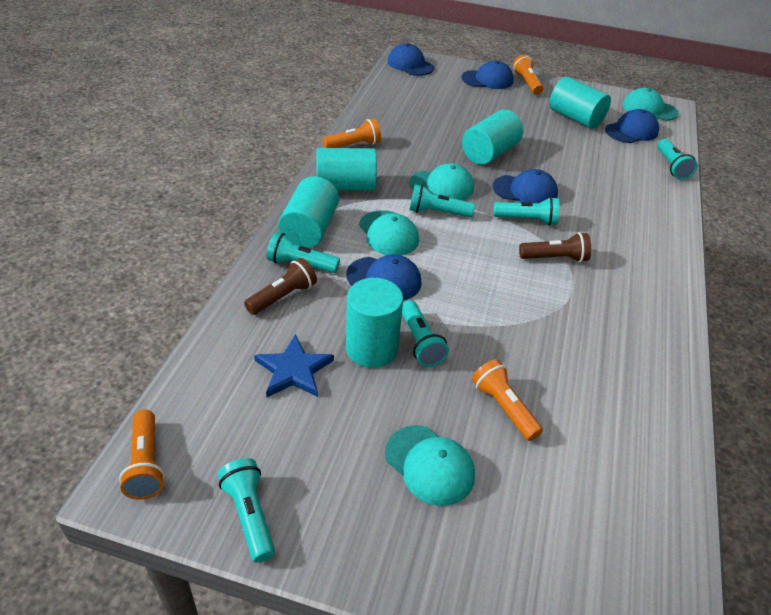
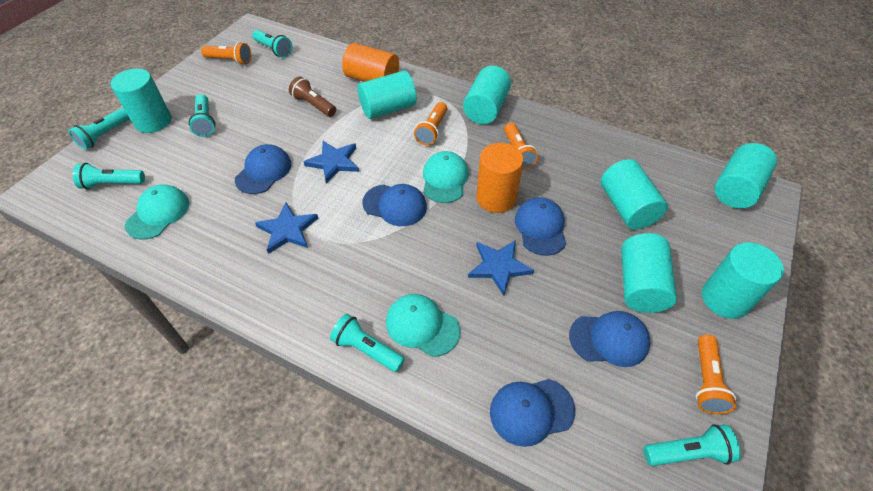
blue star: [254,334,334,397] = 1 -> [255,203,318,254] [304,141,359,184] [468,240,534,296] = 3
brown flashlight: [244,258,317,315] [519,232,591,263] = 2 -> [289,77,336,117] = 1
orange cylinder: none = 0 -> [342,43,399,82] [476,143,524,213] = 2
turquoise cap: [359,210,419,255] [385,425,475,506] [409,163,474,200] [623,88,679,121] = 4 -> [125,184,189,240] [386,294,461,357] [423,151,469,203] = 3
turquoise cylinder: [278,176,339,248] [316,148,377,191] [346,278,403,368] [462,110,523,165] [549,77,611,129] = 5 -> [110,69,172,133] [357,70,417,119] [463,66,511,124] [601,159,668,230] [621,233,677,313] [702,242,784,319] [714,143,777,208] = 7

